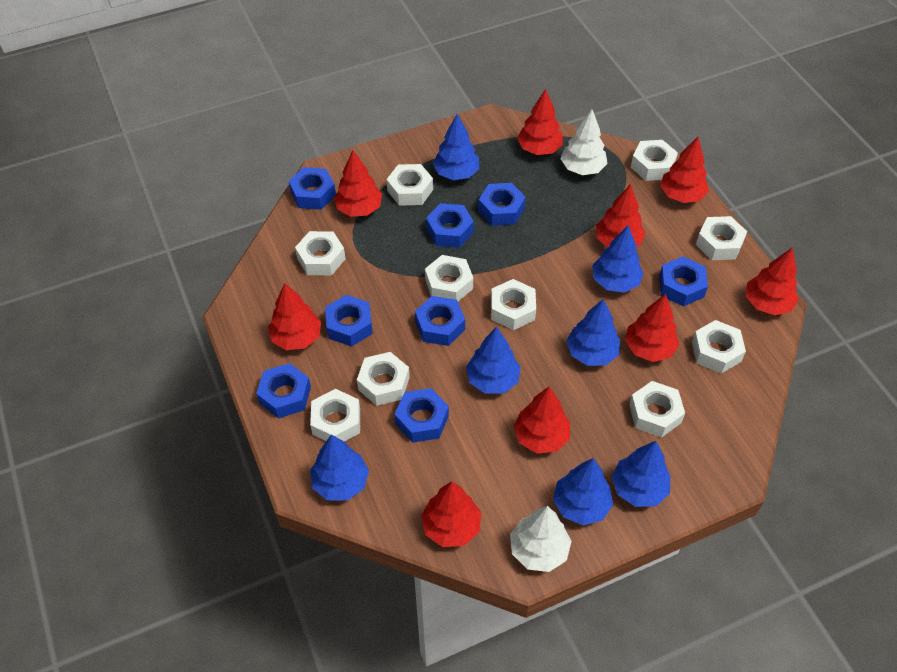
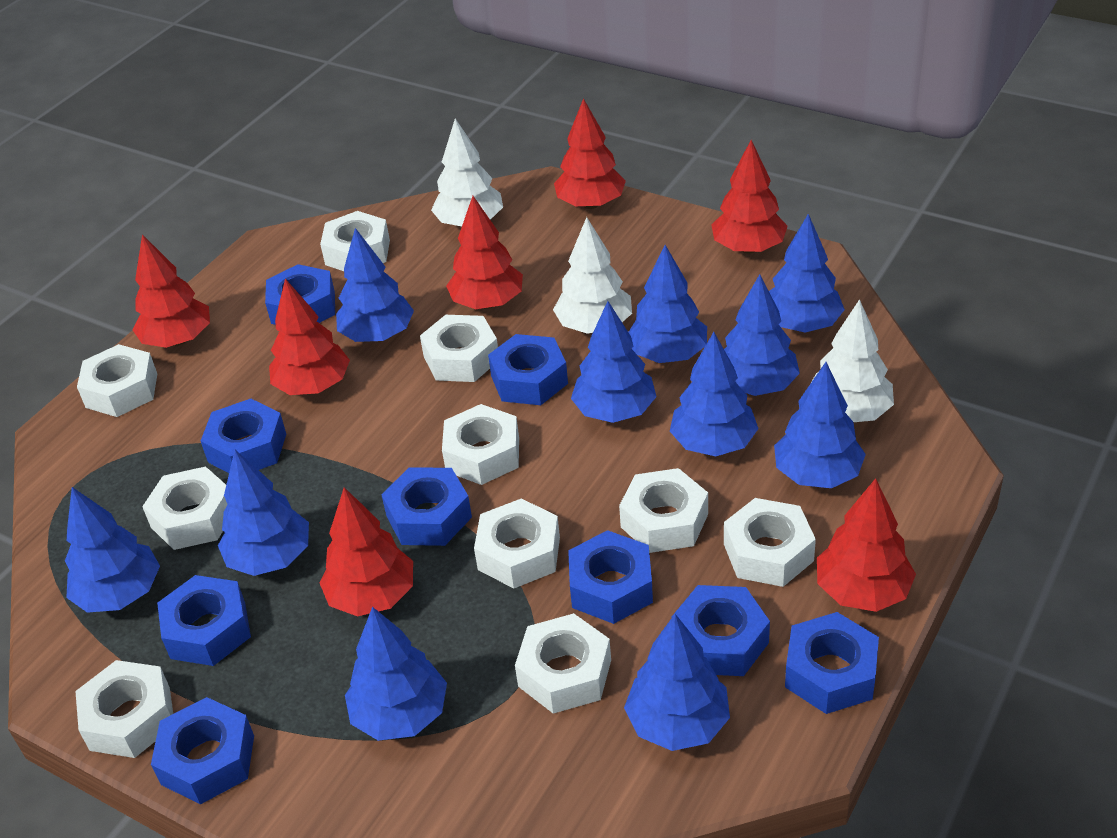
blue nut: [256,363,311,418] [289,167,336,210] [325,295,373,347] [394,388,449,443] [415,296,465,346] [426,203,474,248] [478,183,526,226] [659,256,708,307] = 8 -> [151,697,254,805] [157,575,251,666] [201,399,286,473] [265,264,335,325] [381,467,472,546] [488,334,568,405] [568,530,653,624] [671,585,770,676] [785,612,879,714] = 9
blue tree: [310,434,369,501] [433,114,479,180] [466,327,521,393] [553,458,613,525] [566,299,620,366] [592,226,644,293] [611,441,670,507] = 7 -> [65,487,160,613] [218,450,309,576] [336,228,414,342] [345,607,447,741] [571,301,657,423] [624,614,730,751] [629,245,707,363] [670,332,759,456] [724,274,800,396] [769,214,845,332] [774,362,866,488] = 11
red tree: [268,283,321,350] [334,151,382,217] [421,481,481,547] [513,386,570,453] [517,89,563,155] [596,184,645,248] [625,294,679,362] [660,137,709,203] [746,248,799,315] = 9 -> [132,234,210,348] [269,279,350,395] [319,487,413,616] [446,196,523,309] [554,98,626,209] [711,140,788,253] [817,478,916,612] = 7
white tree: [510,506,572,572] [561,109,608,175] = 2 -> [431,118,503,226] [553,217,632,334] [812,299,894,422] = 3

